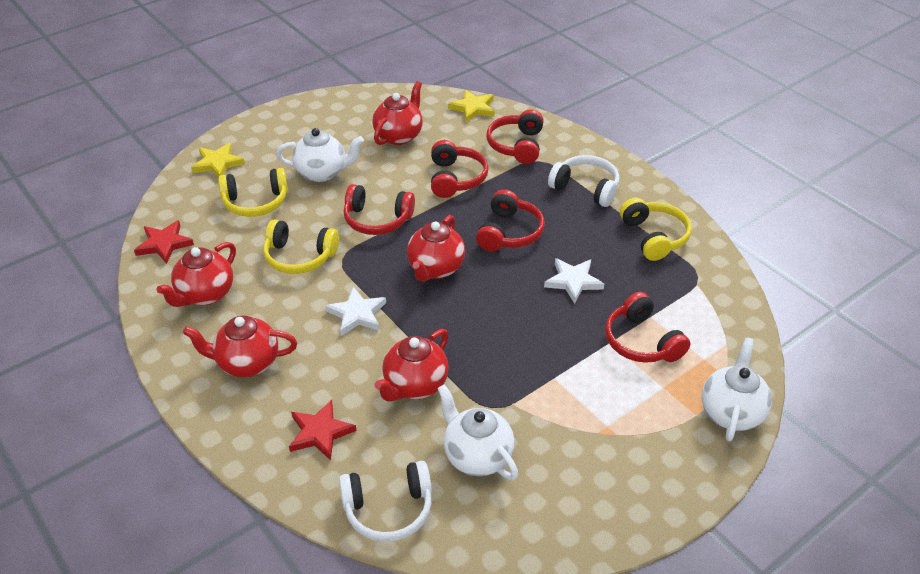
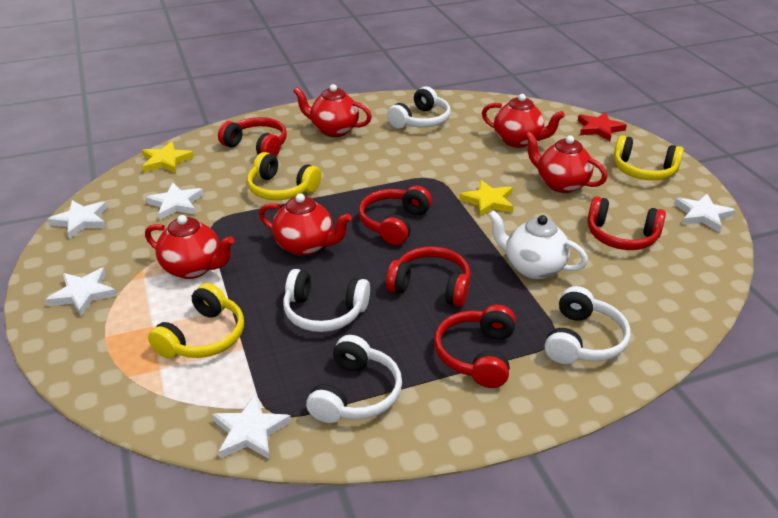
red star: [134,220,194,264] [289,400,357,461] = 2 -> [578,112,627,141] = 1
white headphones: [339,461,432,542] [548,155,619,207] = 2 -> [283,269,370,332] [306,335,402,423] [387,86,451,129] [545,286,630,364] = 4
white star: [325,287,386,336] [544,258,604,304] = 2 -> [46,268,117,316] [48,200,108,239] [146,183,203,220] [212,393,291,459] [674,194,735,232] = 5
white teapot: [276,128,364,182] [438,384,518,480] [702,337,772,441] = 3 -> [488,210,588,279] = 1

